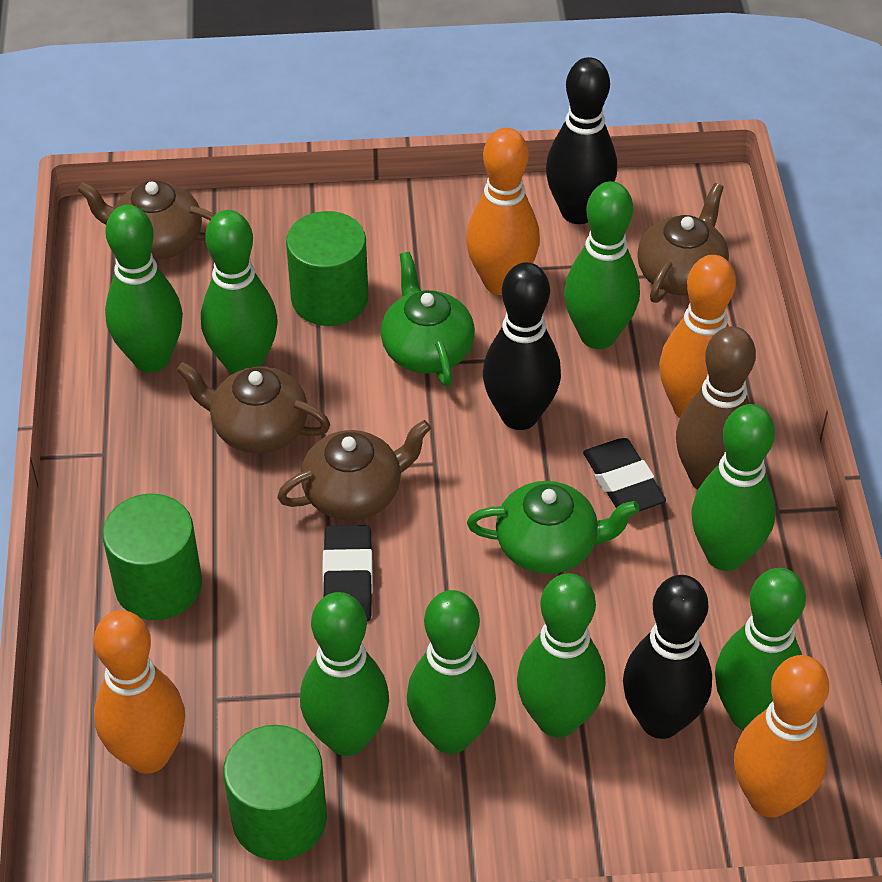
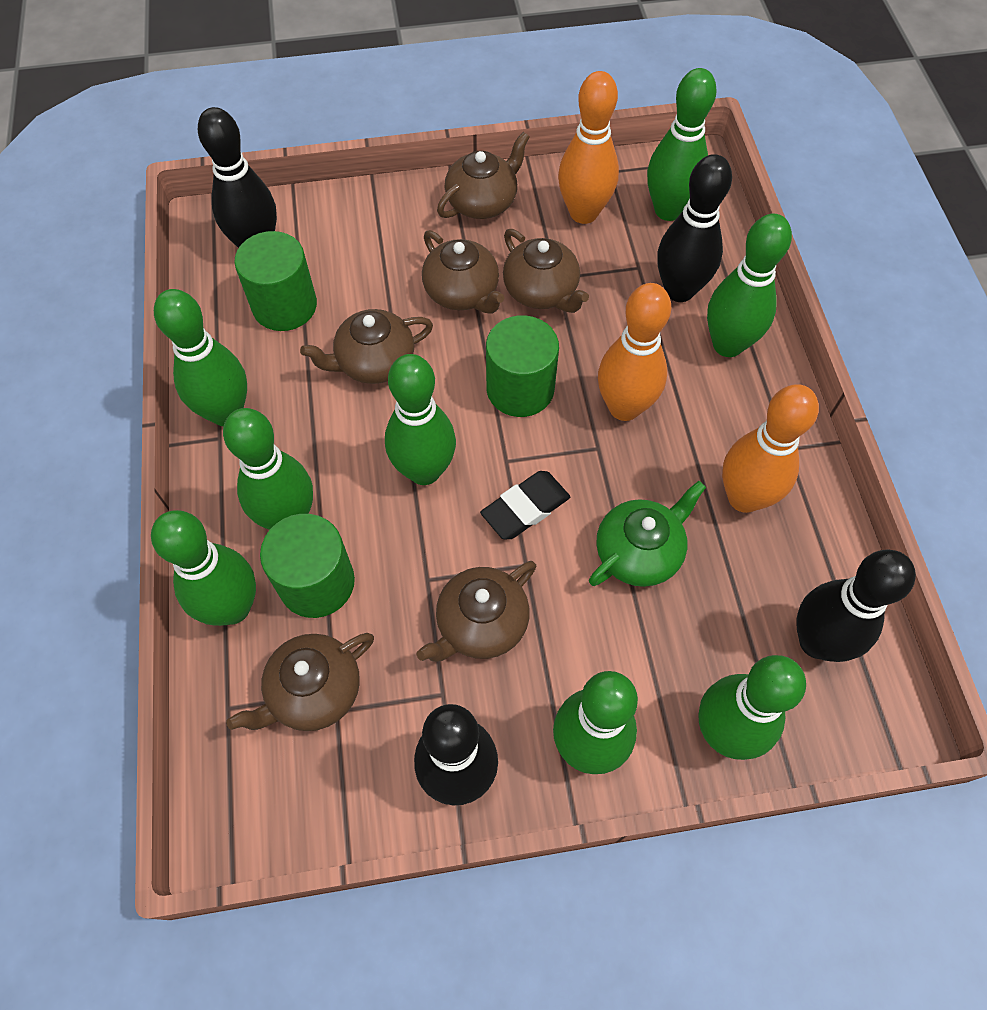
black bowling pin: [483,262,561,430] [546,57,617,224] [623,575,712,739] = 3 -> [198,107,277,248] [414,704,498,806] [657,154,732,302] [796,549,916,662] = 4
black eraser: [322,525,373,621] [583,438,666,511] = 2 -> [480,471,570,539] = 1
brown bowling pin: [676,326,756,490] = 1 -> none = 0
brown teapot: [77,180,215,260] [177,362,330,453] [277,420,431,520] [637,183,729,303] = 4 -> [226,633,374,731] [300,309,433,384] [416,561,536,662] [422,230,504,314] [437,132,530,219] [503,229,589,313] = 6
green teapot: [381,252,475,386] [467,481,639,574] = 2 -> [589,481,706,587] = 1
orange bowling pin: [94,610,185,774] [466,128,540,295] [659,255,736,418] [734,655,829,817] = 4 -> [558,71,619,224] [598,283,671,421] [722,384,819,513] = 3

